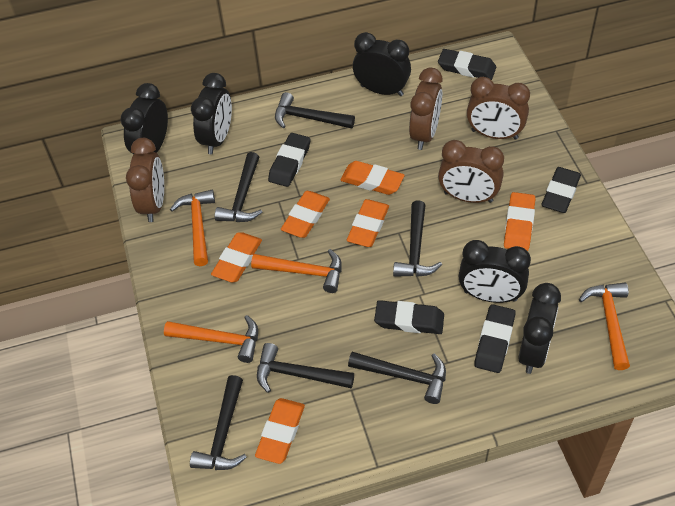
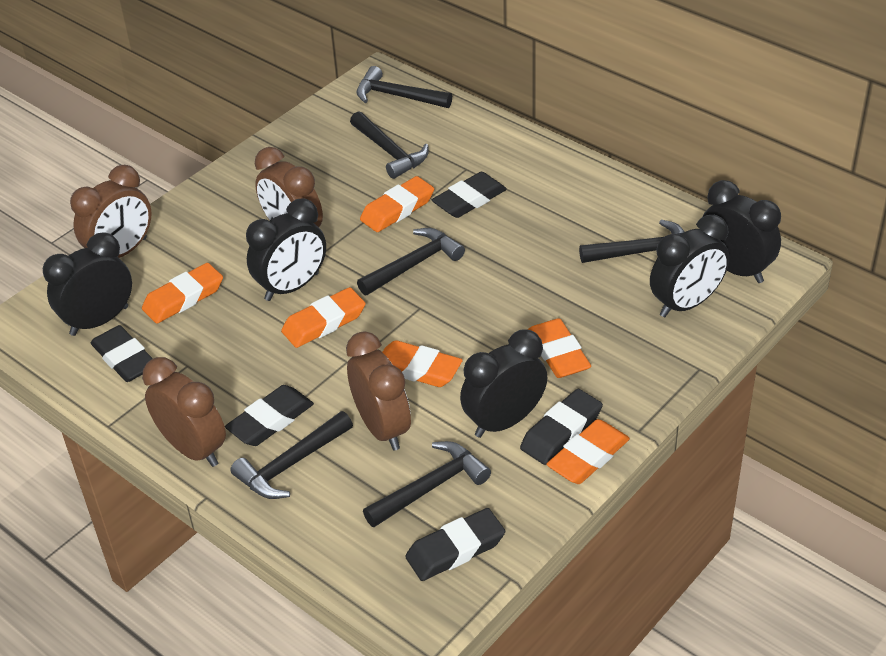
orange hammer: [164,315,258,363] [170,190,215,266] [251,249,342,293] [579,283,630,370] = 4 -> none = 0

